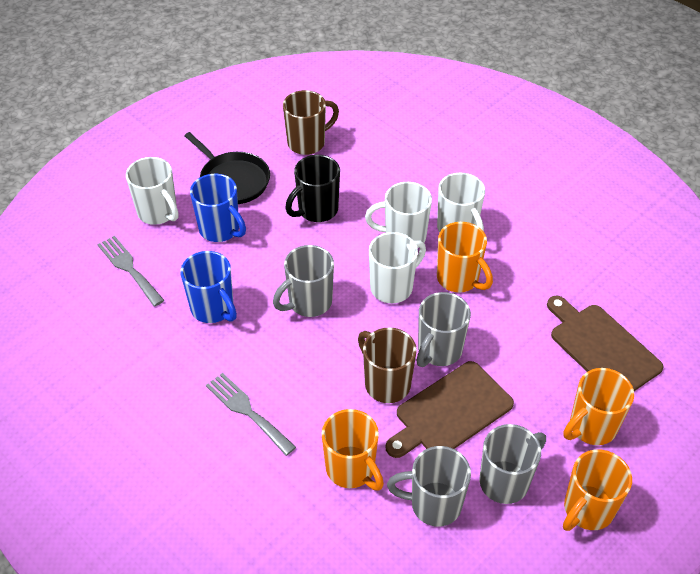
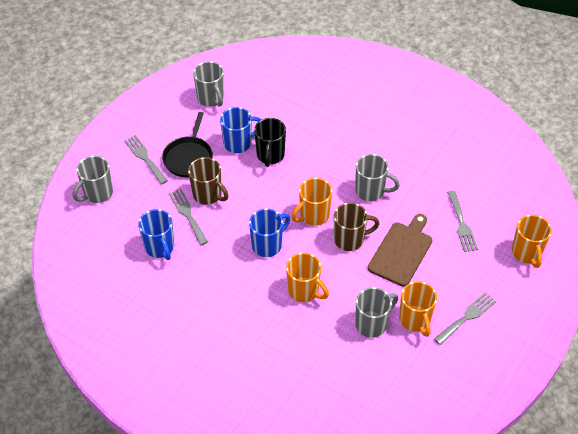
blue mug: [180,251,237,323] [190,174,246,242] = 2 -> [138,209,174,260] [220,107,262,153] [249,209,290,257] = 3
brown cutting board: [386,361,514,458] [547,296,664,391] = 2 -> [368,214,432,287] = 1
grey fork: [97,236,164,307] [206,373,296,456] = 2 -> [124,135,168,184] [169,189,208,245] [434,292,496,345] [447,191,478,252] = 4
white mug: [126,157,179,225] [365,182,432,248] [369,232,426,303] [437,173,485,232] = 4 -> none = 0

